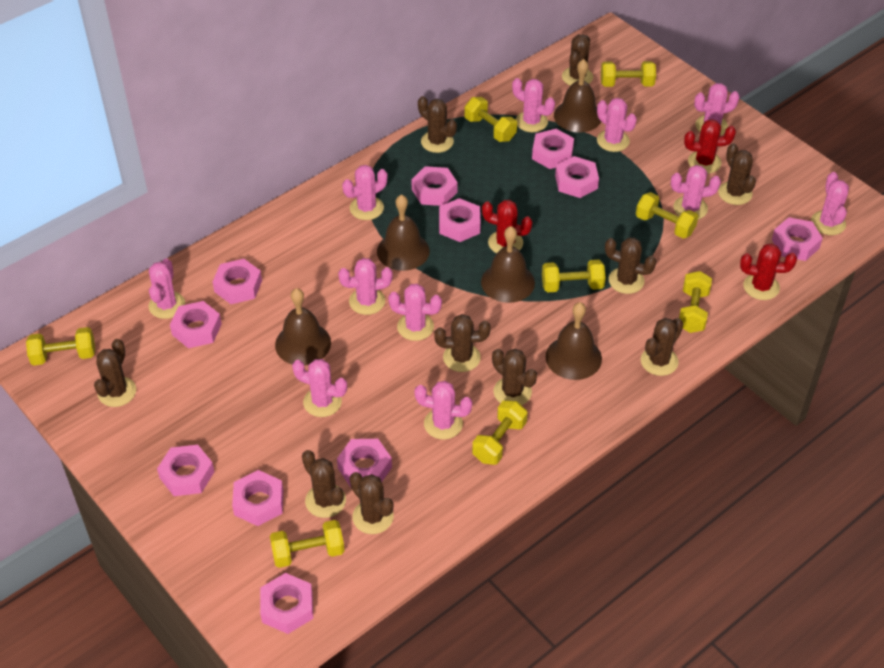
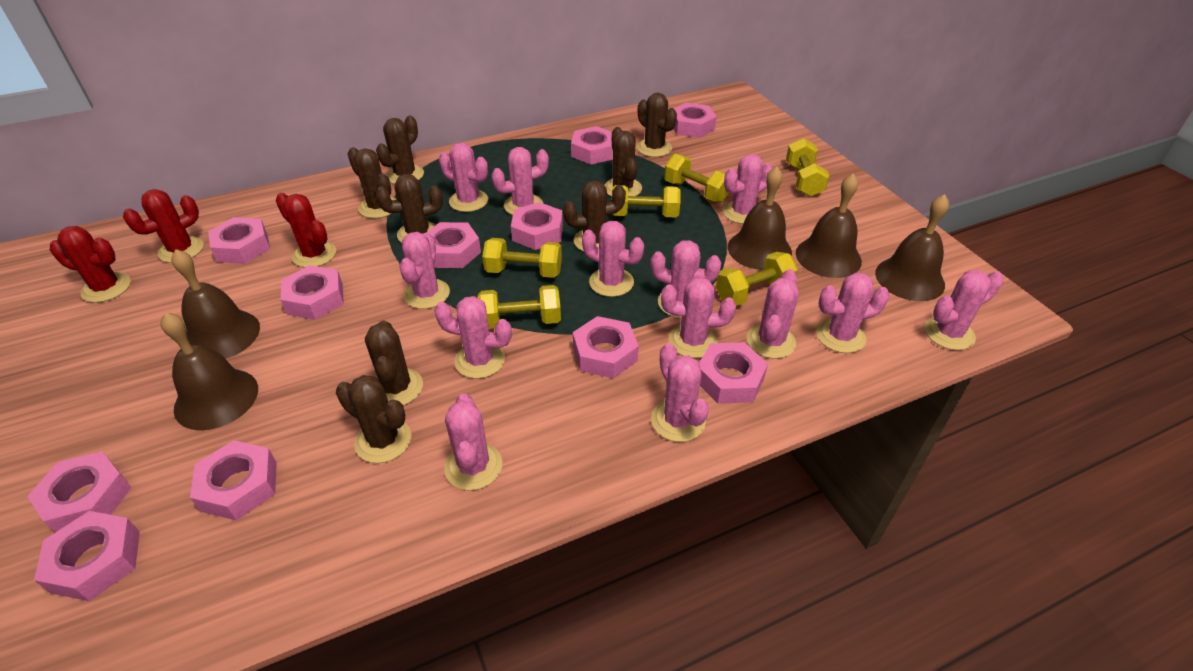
brown cactus: [94,339,136,407] [302,450,346,518] [350,472,394,534] [418,96,457,153] [434,314,491,372] [492,349,537,405] [562,35,593,86] [605,238,656,294] [641,318,683,376] [718,143,756,205] = 10 -> [336,375,411,463] [348,147,397,218] [365,320,423,406] [376,116,424,184] [376,174,443,243] [563,181,626,252] [604,127,642,197] [637,93,677,157] = 8
pink cactus: [148,258,185,319] [292,359,347,417] [338,258,393,315] [342,165,388,220] [388,284,442,341] [414,381,472,440] [512,78,555,132] [597,98,637,152] [671,165,721,220] [694,83,740,136] [811,172,849,235] = 11 -> [400,232,450,309] [434,296,512,379] [439,143,488,212] [444,394,502,490] [491,147,549,215] [582,221,644,297] [651,240,721,318] [651,343,709,442] [661,277,736,358] [723,154,773,224] [747,269,799,359] [817,273,890,353] [925,270,1004,350] = 13
yellow dumbbell: [26,327,95,366] [270,520,345,568] [464,97,517,142] [472,400,528,465] [542,260,606,292] [601,61,656,87] [636,192,698,238] [679,271,712,333] = 8 -> [477,285,561,329] [482,238,562,278] [612,185,681,217] [664,154,729,202] [716,252,798,306] [786,138,829,197] = 6

